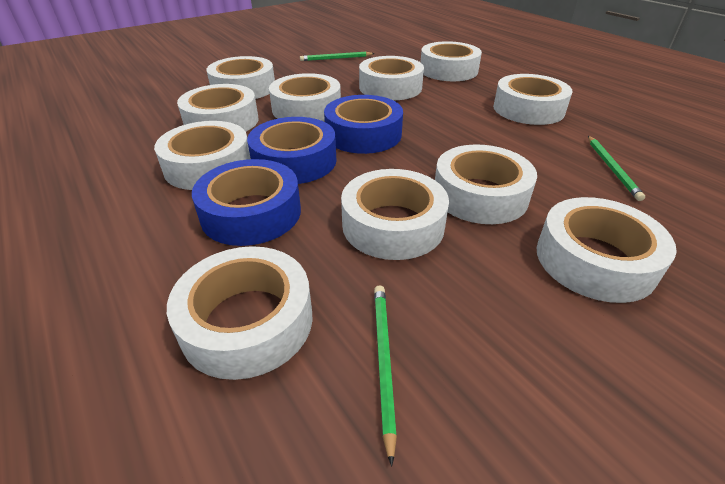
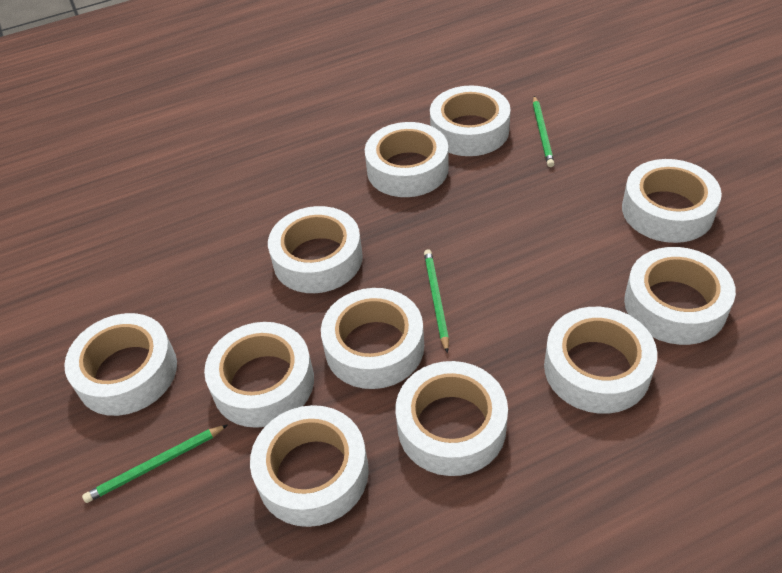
blue tape: [192,159,301,246] [247,117,337,184] [324,95,403,154] = 3 -> none = 0

